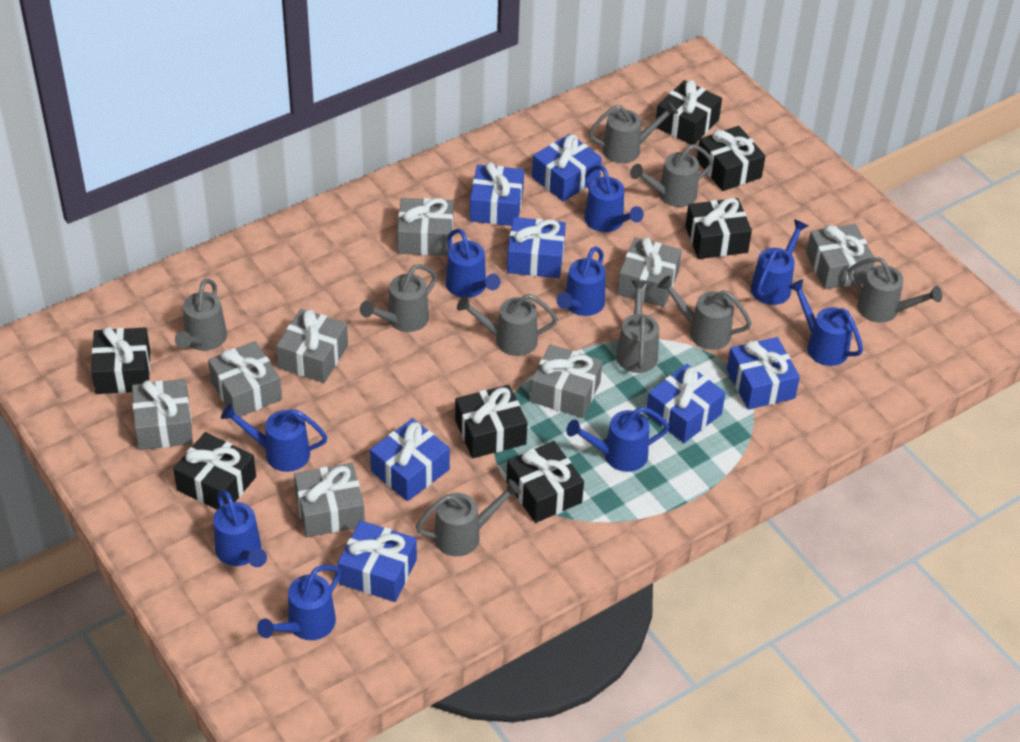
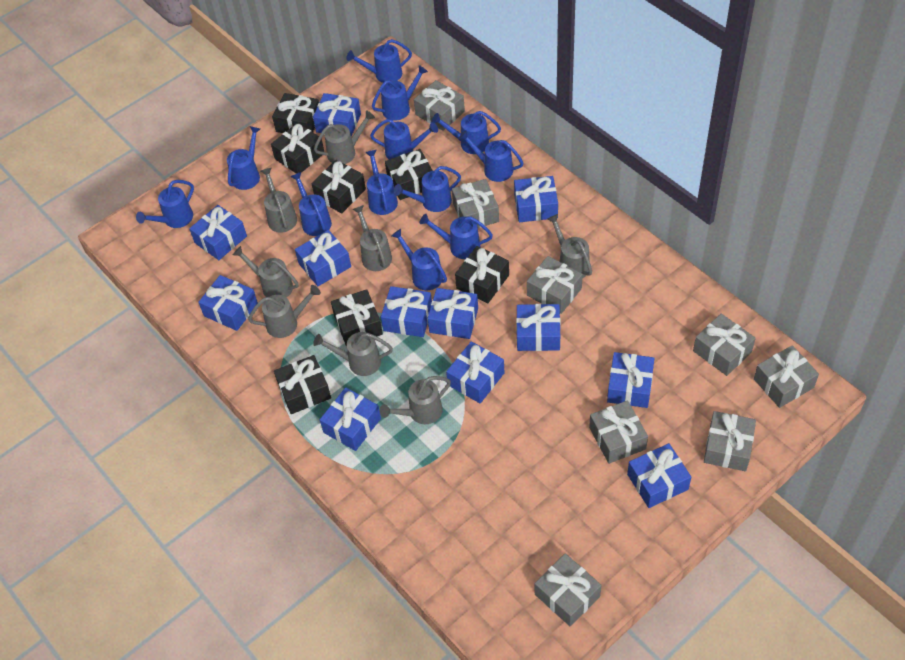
blue gift: [338,520,417,602] [370,418,450,501] [470,162,524,226] [507,217,566,278] [532,134,602,202] [646,364,726,443] [727,337,800,409] = 7 -> [189,205,247,260] [198,275,258,331] [295,230,351,286] [313,93,361,136] [320,387,381,451] [381,286,432,337] [428,288,478,339] [446,341,505,404] [514,176,558,222] [516,304,561,351] [607,352,654,408] [627,443,691,508] = 12
blue watering can: [213,490,267,567] [221,404,327,472] [257,565,341,640] [446,228,501,298] [557,246,605,316] [566,407,669,472] [585,165,644,232] [751,219,808,305] [789,279,863,366] = 9 -> [136,180,194,228] [227,126,260,190] [290,172,332,236] [346,39,412,83] [365,150,398,215] [370,119,438,159] [372,65,428,121] [391,229,447,290] [394,166,461,212] [419,214,493,259] [432,111,501,154] [458,130,523,182] = 12
grey watering can: [175,279,227,351] [360,264,437,332] [416,479,521,556] [457,294,558,356] [589,102,678,163] [616,280,659,373] [630,144,713,207] [658,276,752,350] [848,257,942,323] = 9 -> [233,246,298,298] [248,285,321,338] [261,168,297,233] [313,332,393,376] [314,110,375,164] [353,205,392,271] [380,376,451,424] [547,214,592,278] = 8

